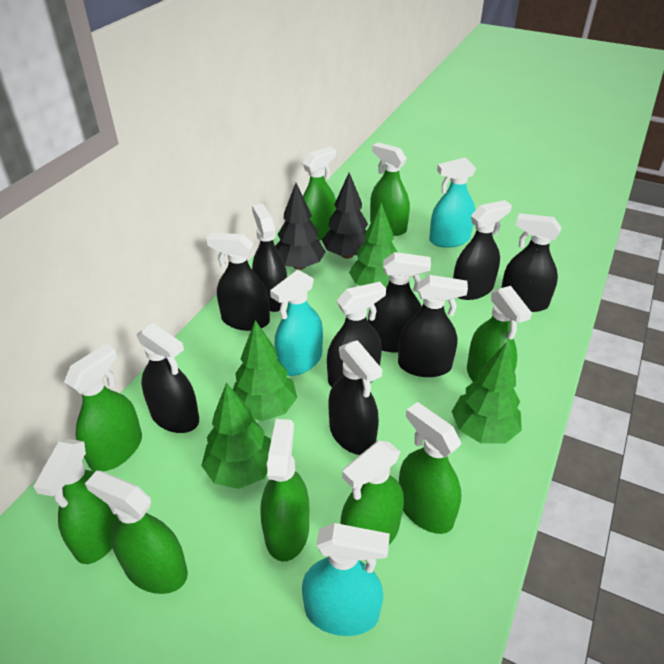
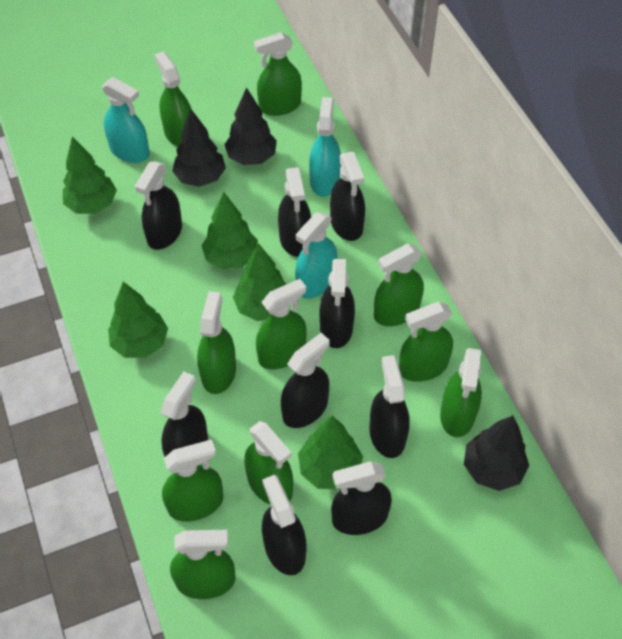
black tree: [275,183,326,270] [322,173,368,259] = 2 -> [172,109,226,187] [224,87,277,165] [464,415,529,491] = 3
green spray bottle: [33,439,118,564] [64,344,142,471] [85,471,188,594] [261,419,309,562] [303,147,336,241] [340,441,404,544] [370,142,410,236] [399,402,461,534] [467,286,532,382] = 9 -> [154,51,191,147] [162,439,223,522] [170,530,235,599] [197,291,236,394] [244,421,293,505] [254,32,302,116] [256,279,307,369] [374,244,424,326] [399,302,453,382] [440,348,482,437] = 10
green tree: [201,383,271,489] [233,320,297,421] [349,203,397,288] [452,342,522,443] = 4 -> [63,137,117,214] [108,282,168,358] [202,192,258,270] [233,243,286,321] [298,416,363,490] = 5

